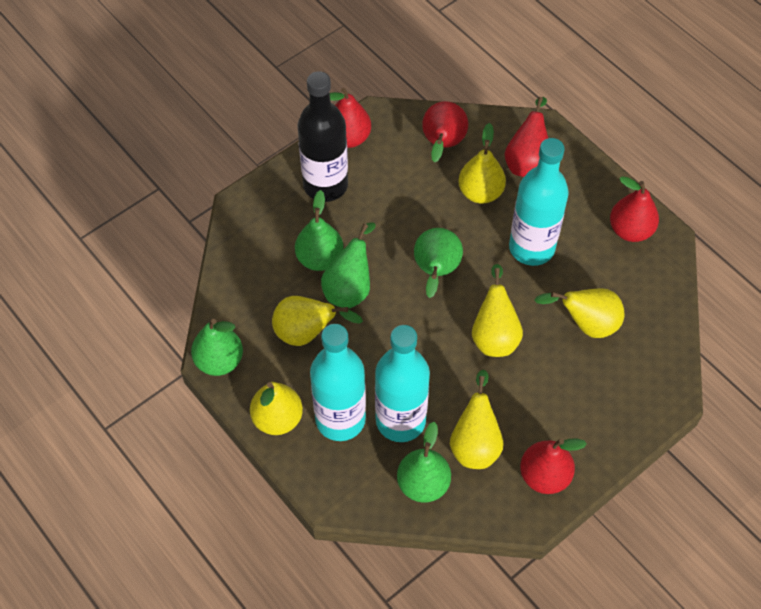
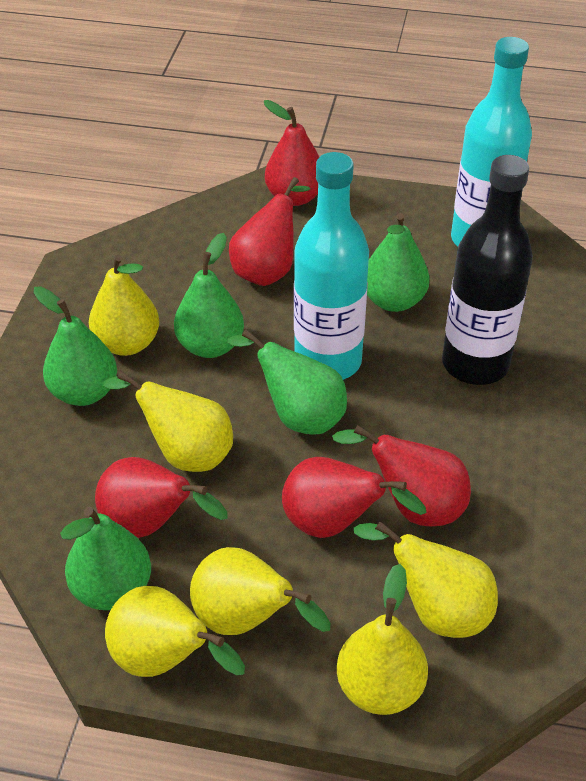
turquoise bottle: [310,324,366,441] [375,325,430,442] [509,138,569,266] = 3 -> [294,152,369,380] [451,37,532,247] = 2

